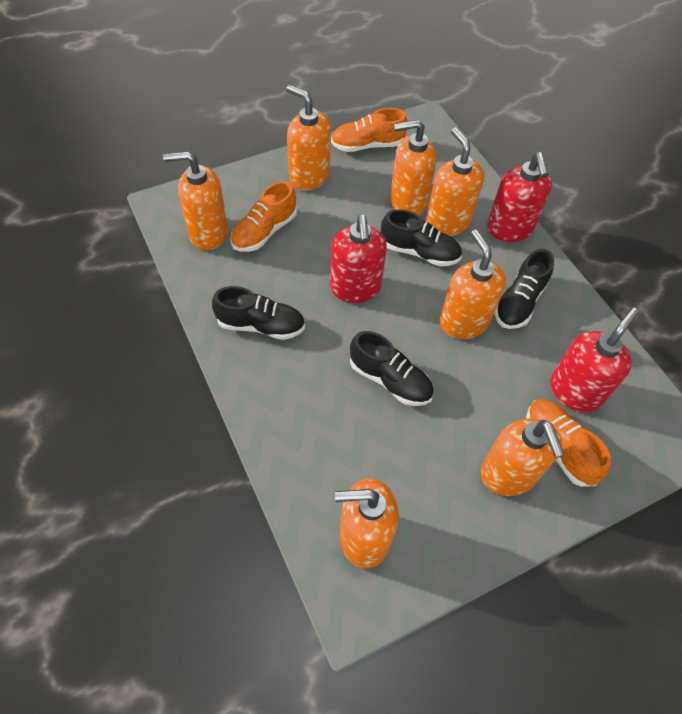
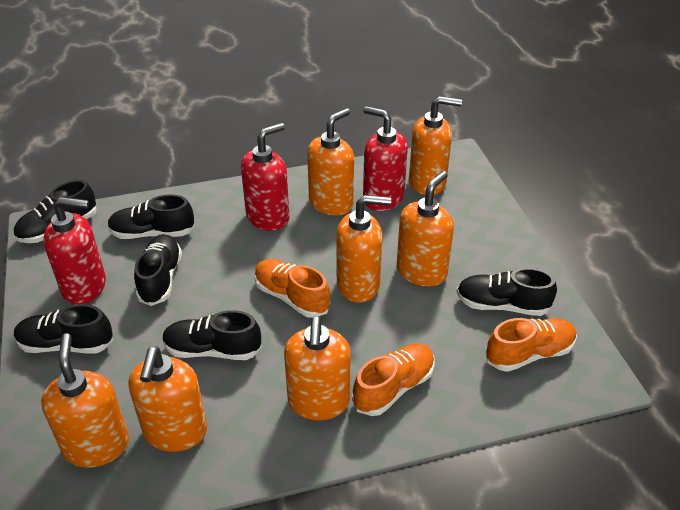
black shoe: [212,286,305,340] [350,331,434,406] [381,209,462,267] [495,249,554,329] = 4 -> [13,180,96,243] [14,304,114,353] [108,194,195,239] [134,234,182,306] [162,310,262,360] [456,268,557,316] = 6

